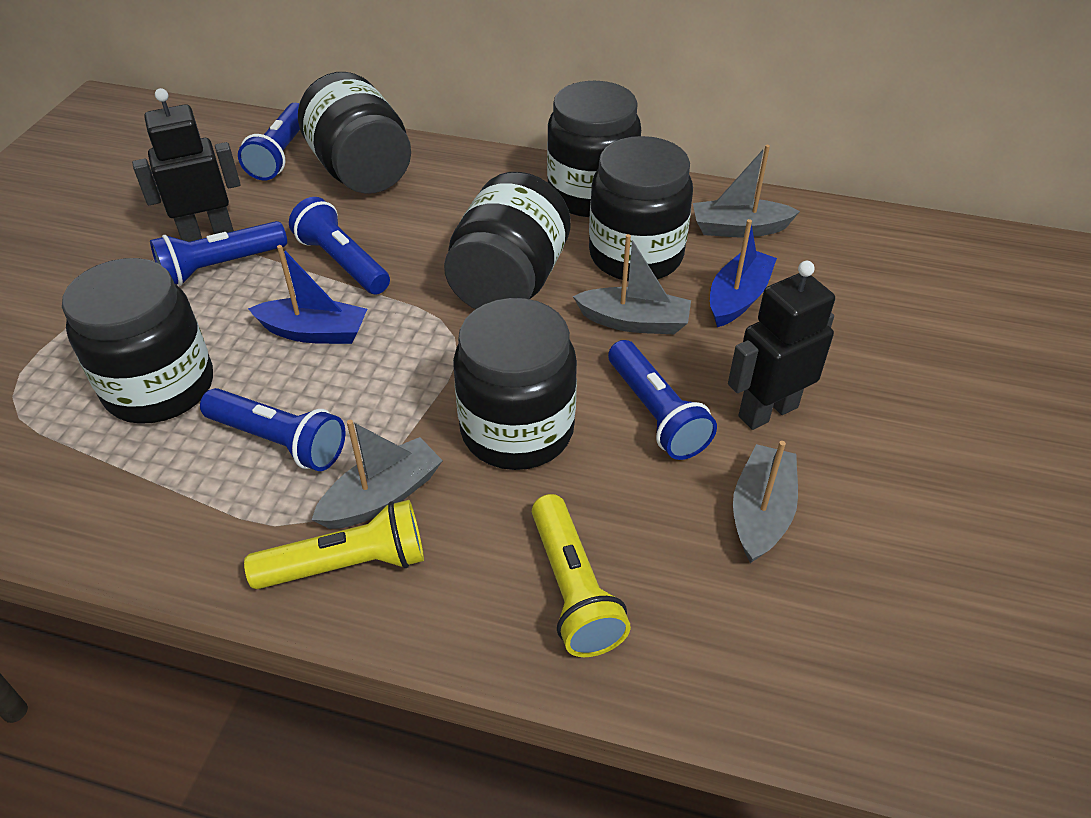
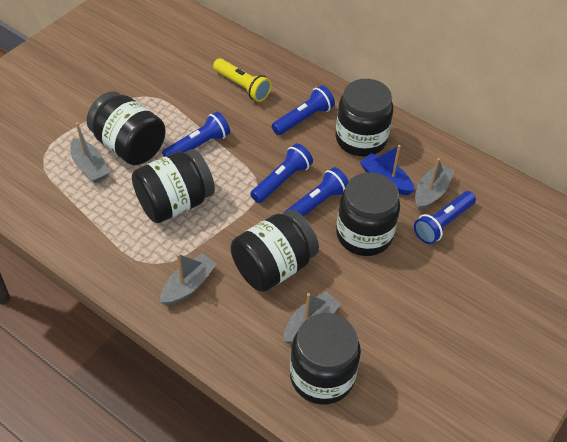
black robot: [132,88,241,242] [728,261,835,430] = 2 -> none = 0
blue boat: [248,245,367,344] [710,219,777,327] = 2 -> [360,145,415,195] = 1
yellow flashlight: [244,500,424,589] [532,494,631,657] = 2 -> [213,58,272,102] = 1

